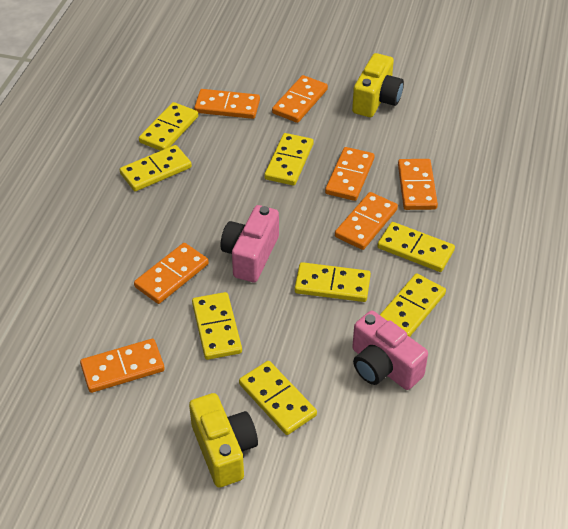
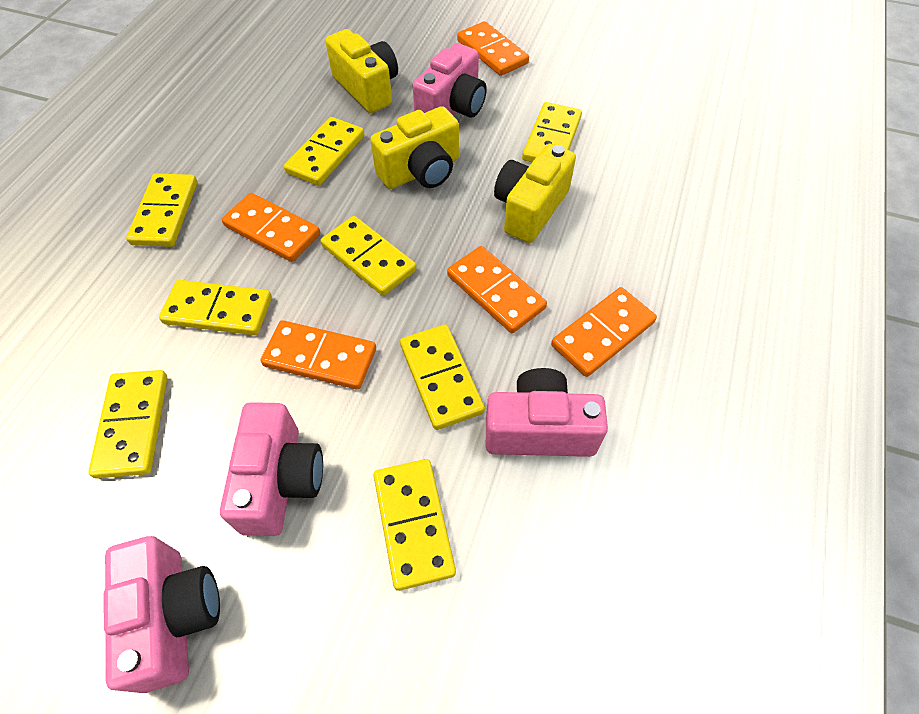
orange domino: [80,339,165,393] [134,243,209,304] [194,89,260,119] [272,75,328,123] [325,147,375,201] [335,192,398,250] [398,159,438,210] = 7 -> [221,193,320,262] [261,320,376,390] [447,246,547,333] [457,21,529,76] [551,287,657,377] = 5
pink camera: [221,205,279,282] [352,311,428,390] = 2 -> [104,536,220,693] [220,402,323,536] [412,43,487,118] [486,368,608,457] = 4
yellow camera: [189,393,258,488] [352,53,404,117] = 2 -> [325,29,398,113] [370,106,459,189] [494,144,576,243] = 3

